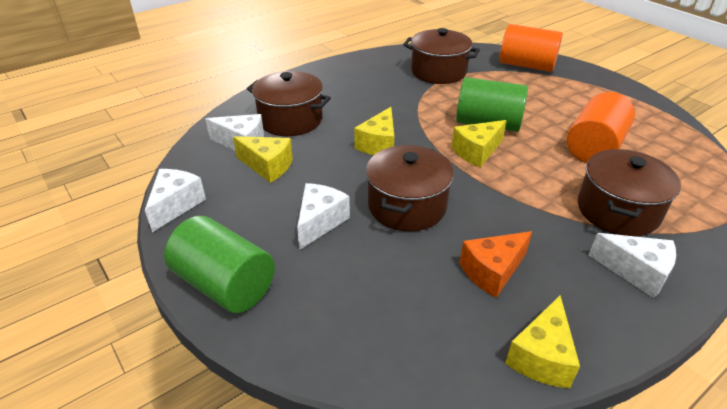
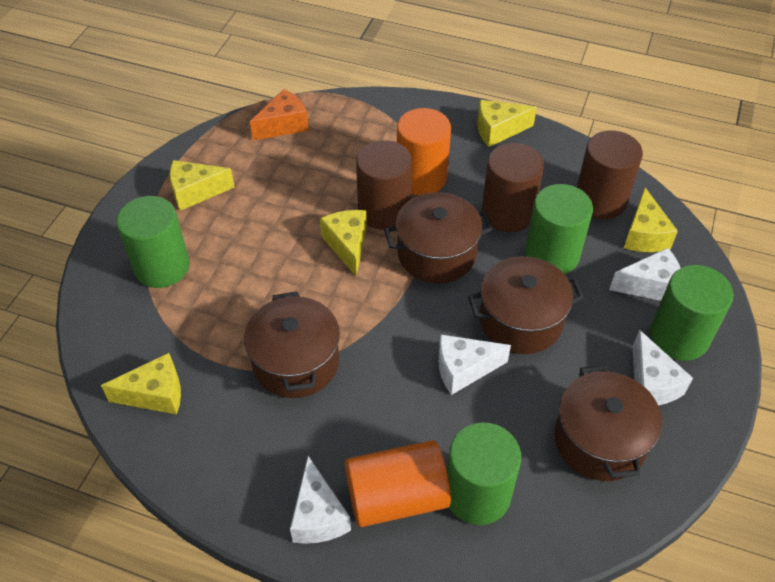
brown cylinder: none = 0 -> [356,140,412,230] [481,143,544,232] [577,130,643,219] = 3
green cylinder: [164,216,275,313] [456,77,528,132] = 2 -> [116,196,190,288] [447,422,521,525] [525,184,593,274] [650,265,733,361] = 4
yellow cheese: [233,136,293,183] [354,107,394,155] [451,120,507,167] [505,295,580,388] = 4 -> [101,353,181,415] [169,160,235,211] [320,210,367,276] [477,100,537,147] [624,188,678,252] = 5

